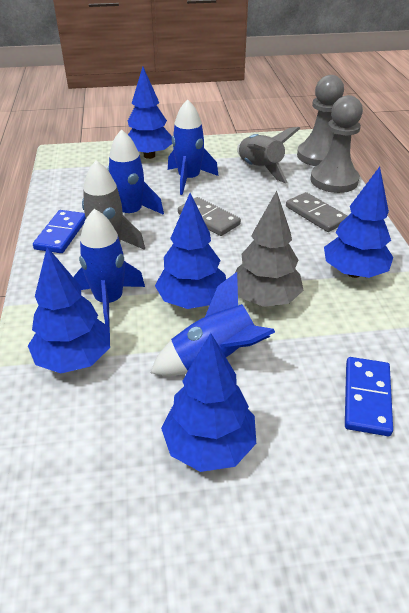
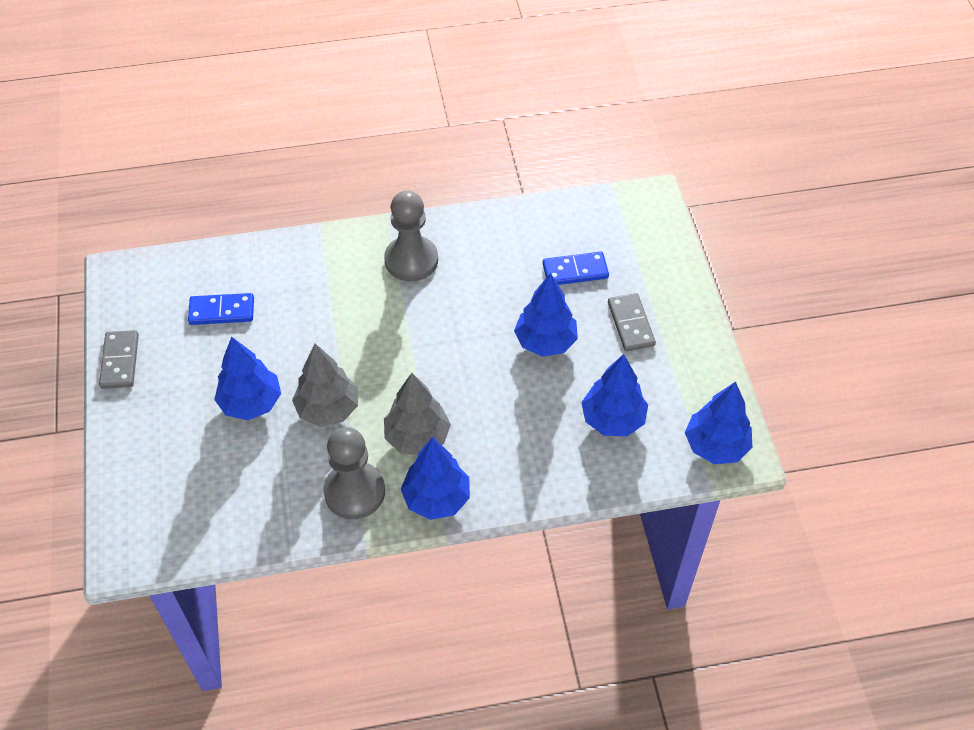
blue rocket: [74,209,145,327] [107,129,164,215] [151,272,275,376] [168,99,219,195] = 4 -> none = 0
grey rocket: [82,160,145,250] [237,127,300,183] = 2 -> none = 0
grey tree: [235,191,304,307] = 1 -> [292,343,358,427] [384,373,451,455] = 2

